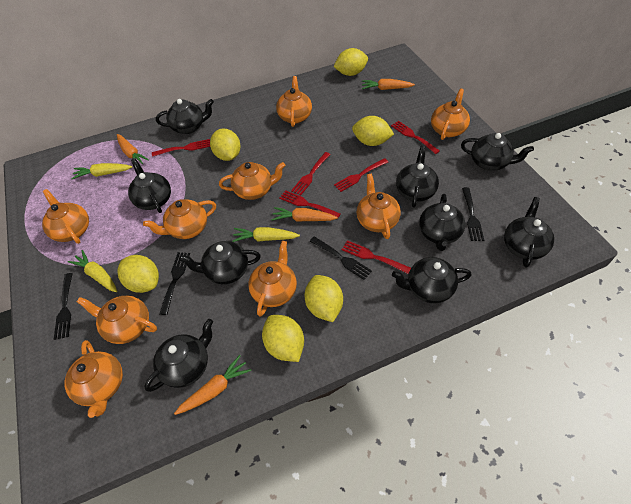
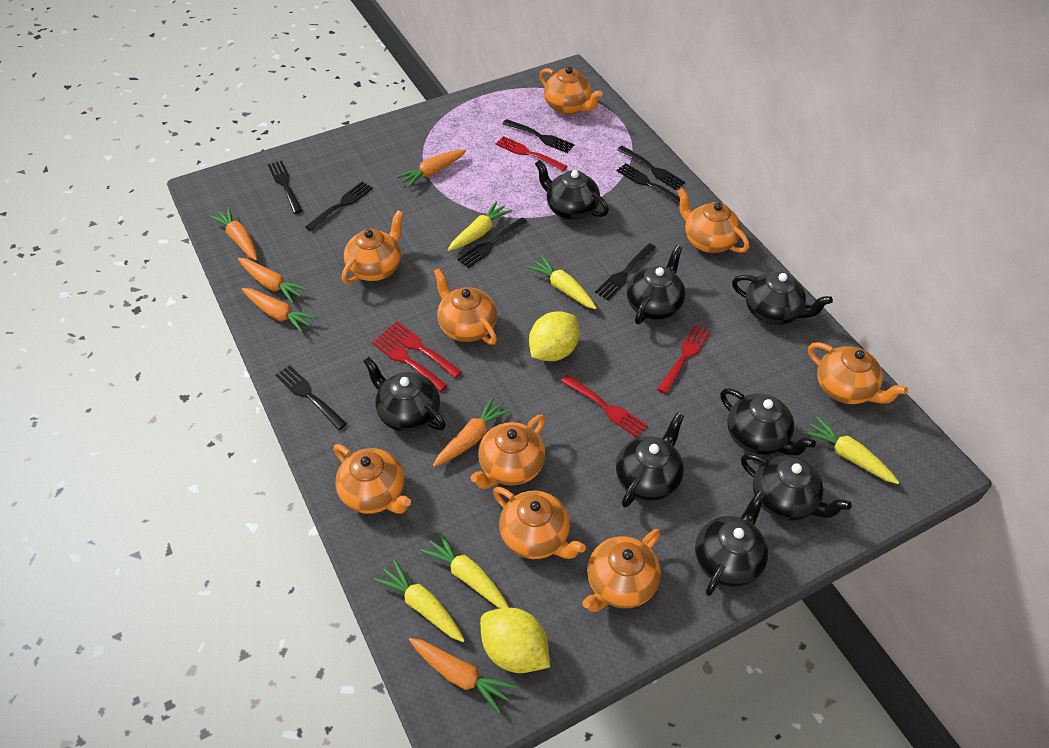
black fork: [54,273,73,340] [159,252,190,315] [310,236,372,280] [462,187,484,241] = 4 -> [268,160,303,214] [275,365,347,430] [305,182,373,231] [457,218,528,268] [503,119,575,153] [595,243,656,300] [616,163,680,205] [617,146,686,190] = 8
black teapot: [128,158,171,213] [144,319,213,392] [156,99,214,134] [179,241,261,284] [392,257,471,303] [396,146,439,208] [419,194,465,251] [461,133,534,171] [504,197,554,268] = 9 -> [363,357,446,432] [535,160,609,220] [616,412,684,507] [627,245,686,324] [695,490,768,596] [720,388,816,456] [732,271,833,325] [741,454,852,521] = 8
orange carrot: [117,134,149,164] [174,355,251,415] [271,207,338,222] [362,79,415,90] = 4 -> [209,207,257,261] [238,258,309,304] [242,288,318,334] [396,149,466,188] [409,638,516,714] [433,397,512,467] = 6
red fork: [152,139,210,157] [279,190,340,219] [291,152,331,195] [334,158,388,192] [342,240,411,274] [391,121,440,154] = 6 -> [372,333,448,392] [385,321,462,378] [495,136,567,171] [561,375,648,437] [657,325,710,394] = 5
yellow carrot: [68,250,117,292] [71,163,132,179] [232,227,300,242] = 3 -> [374,559,465,642] [420,531,509,608] [448,201,512,251] [526,255,597,309] [804,417,899,484] = 5
yellow lemon: [117,255,159,293] [210,129,240,161] [262,315,304,362] [304,275,343,322] [333,48,368,76] [352,116,394,146] = 6 -> [480,607,550,673] [529,311,580,361] = 2

